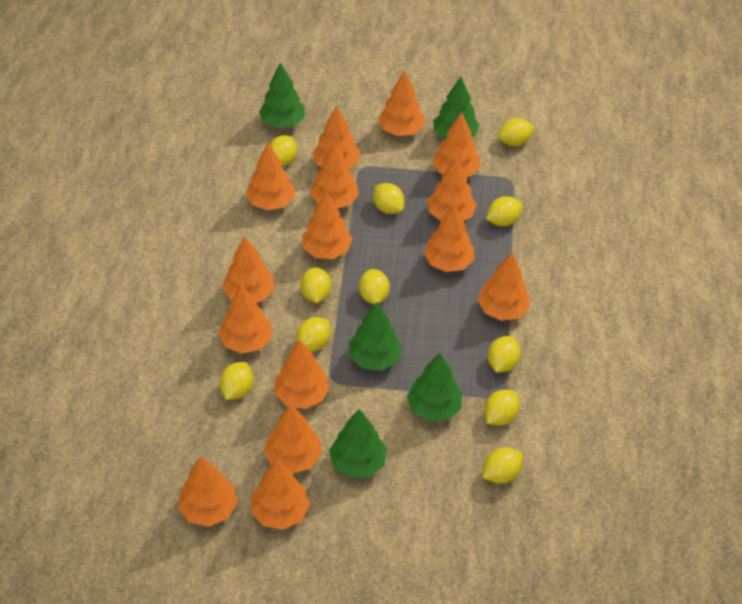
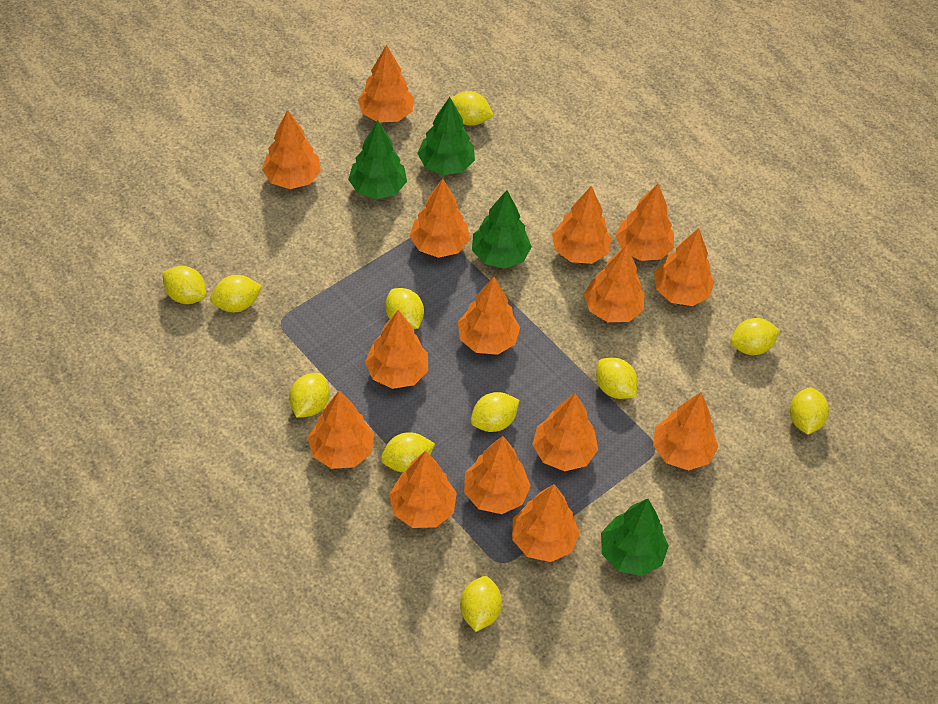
green tree: [259,62,305,128] [329,409,387,478] [349,302,403,371] [407,353,462,422] [433,77,479,139] = 5 -> [348,120,407,199] [417,97,475,175] [472,190,532,269] [601,499,669,576] = 4

